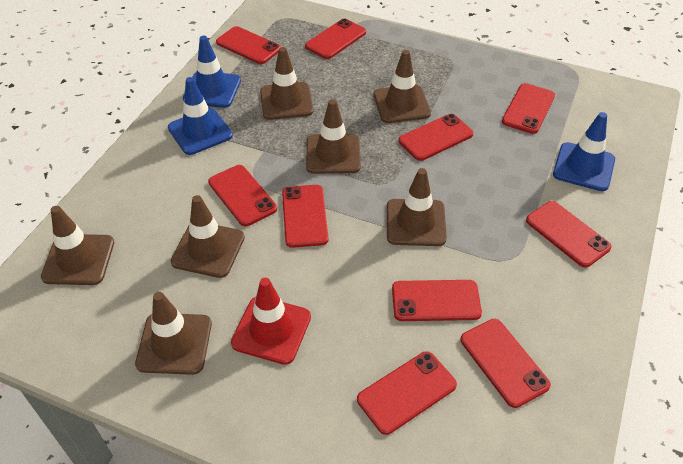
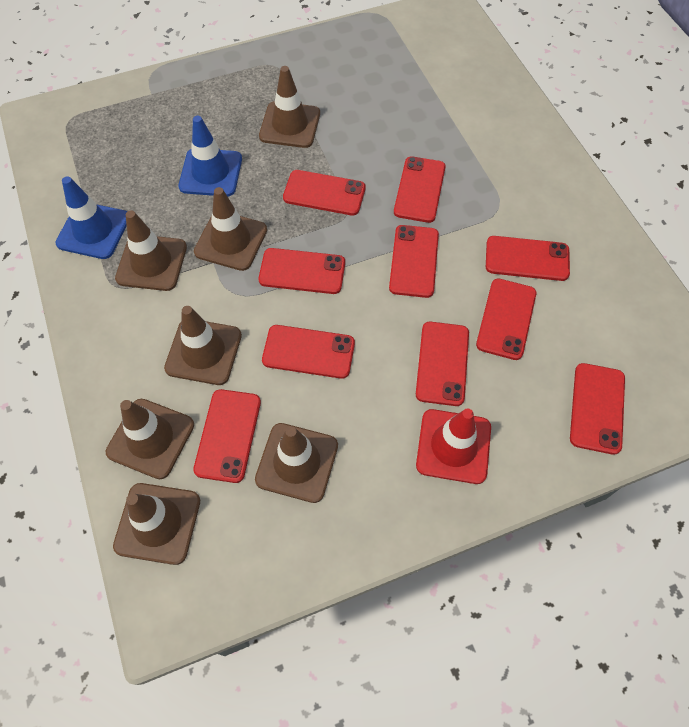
blue traffic cone: [168,77,233,155] [183,36,241,108] [553,112,615,191] = 3 -> [55,176,127,259] [178,116,242,196] = 2

